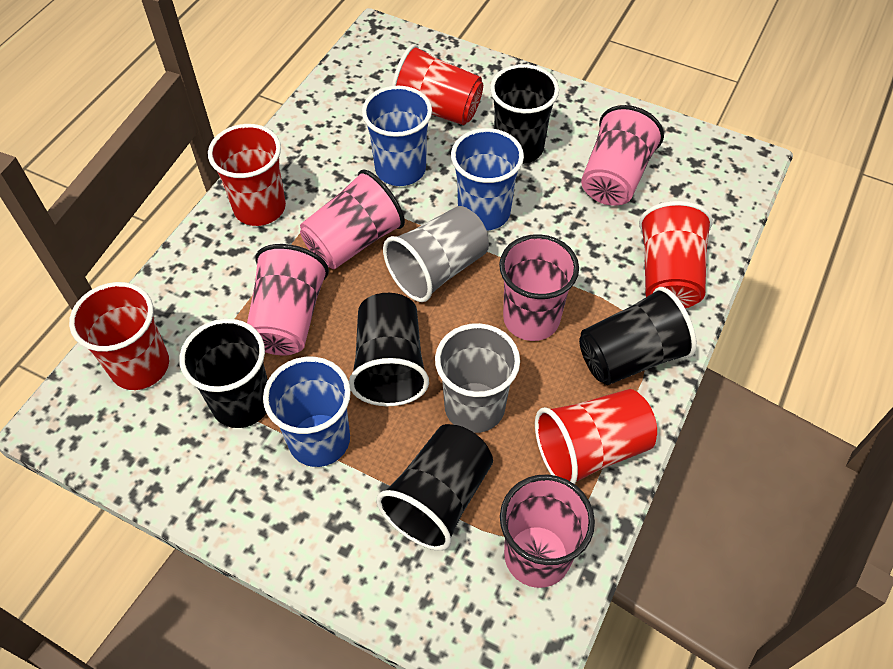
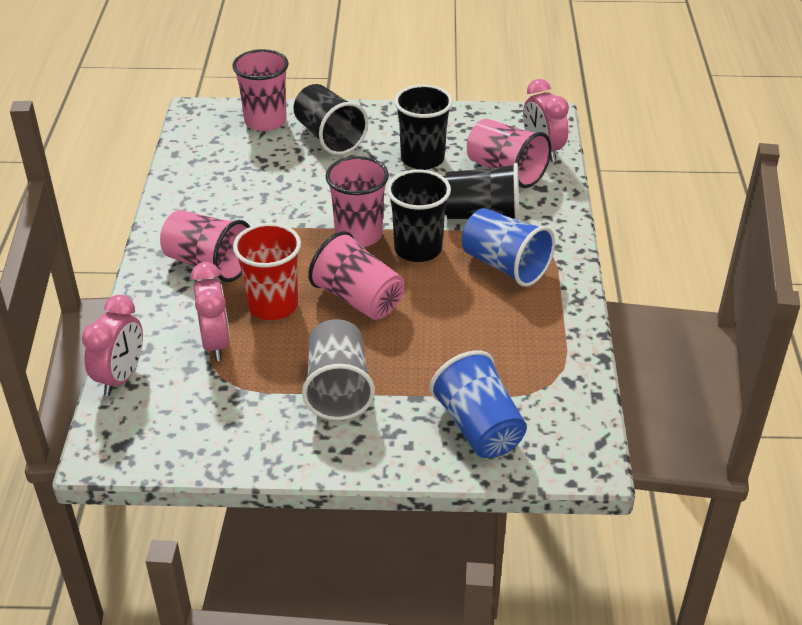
black cup: [179,319,268,428] [349,293,429,406] [377,424,493,551] [490,64,559,164] [579,287,697,385] = 5 -> [293,84,368,155] [387,170,451,262] [394,85,453,170] [443,163,519,221] = 4
blue cup: [263,357,351,467] [362,86,432,186] [451,128,524,231] = 3 -> [430,350,527,458] [462,208,555,287] = 2
grey cup: [383,206,489,302] [435,323,520,433] = 2 -> [302,319,375,420] = 1
pink clock: none = 0 -> [82,295,143,396] [191,262,230,361] [523,79,569,161] = 3
red cup: [69,282,169,390] [208,124,286,226] [392,44,483,125] [535,389,657,484] [639,201,713,308] = 5 -> [233,223,301,320] = 1

